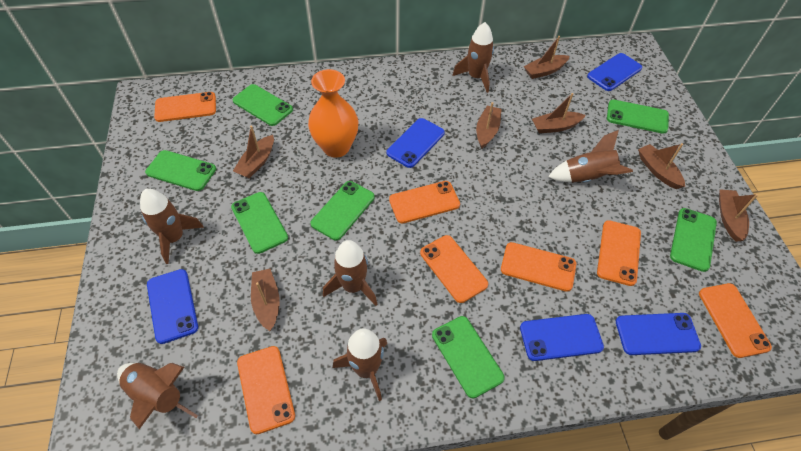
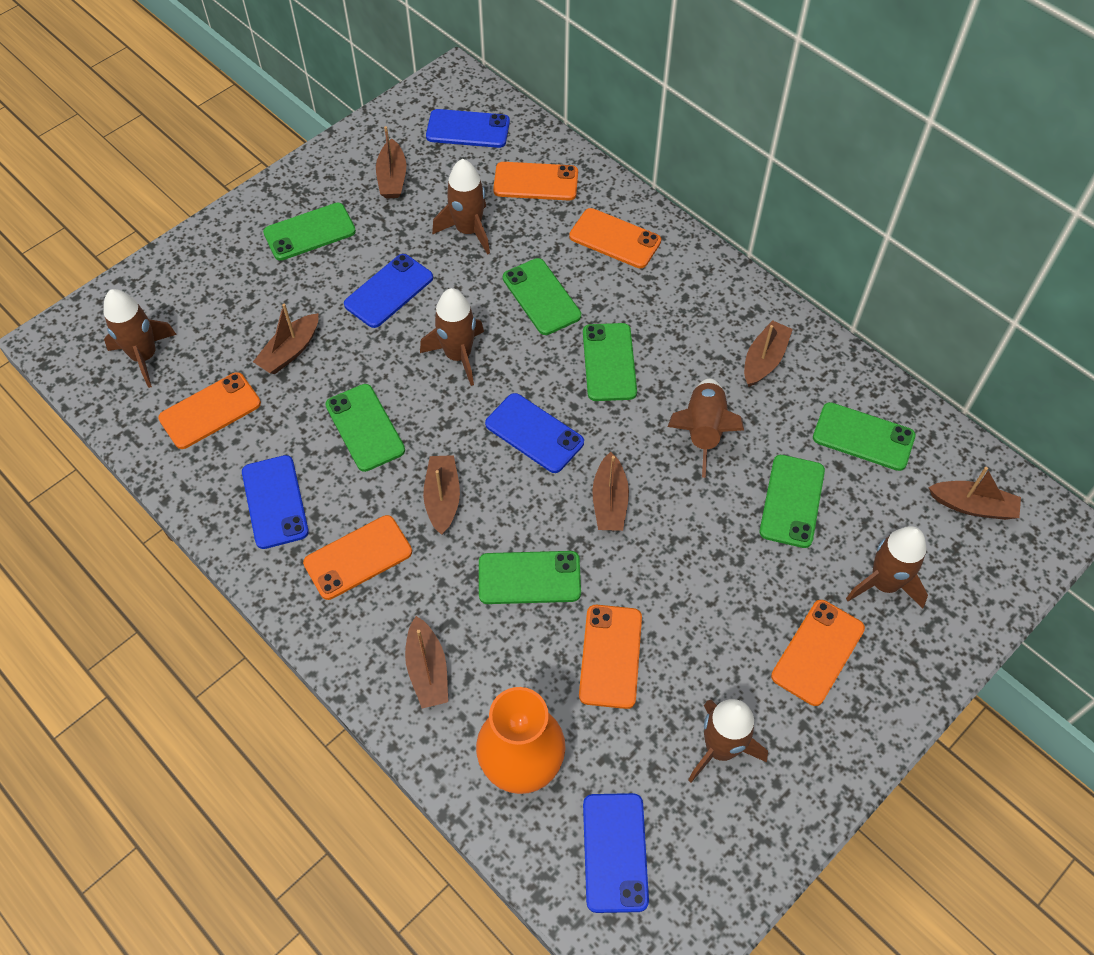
orange phone: [154,92,216,122] [237,346,295,434] [389,181,460,223] [420,235,488,303] [501,242,576,292] [597,220,641,286] [699,283,772,358] = 7 -> [158,372,261,449] [303,515,412,600] [493,162,578,201] [569,208,661,268] [579,605,642,709] [771,600,865,706] = 6

